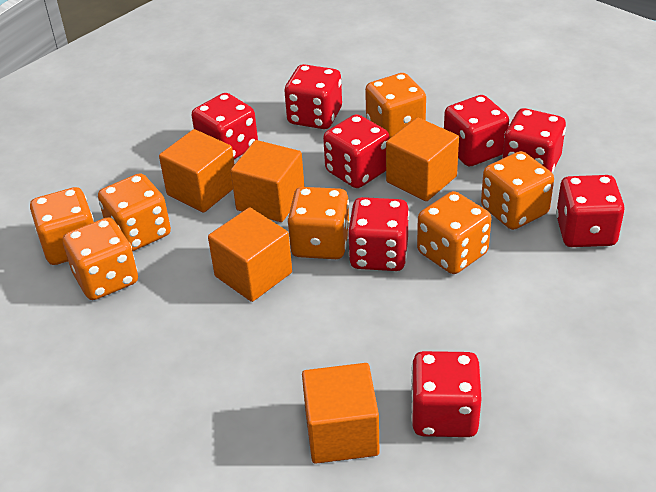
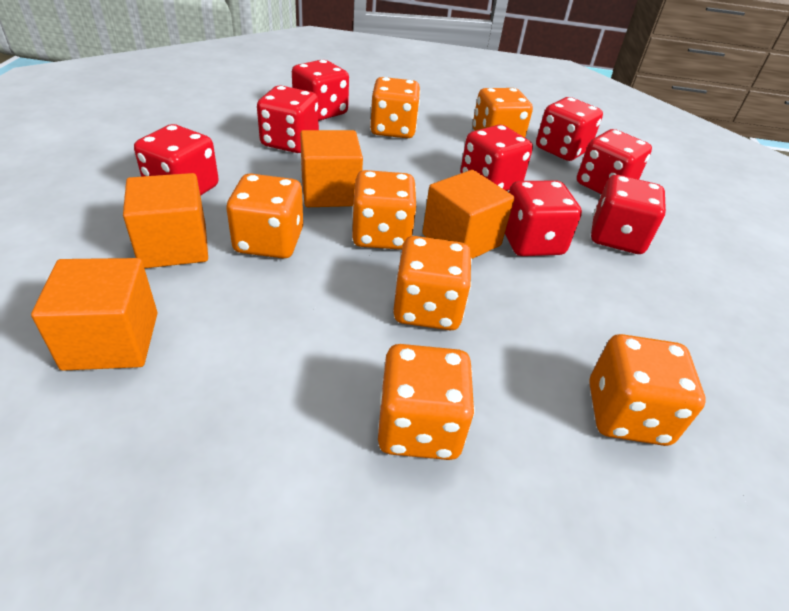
orange cube: [159,129,235,213] [208,208,292,302] [231,140,304,222] [302,363,379,464] [386,118,459,201] = 5 -> [31,258,157,371] [123,173,208,268] [300,130,363,207] [422,170,514,259] = 4

